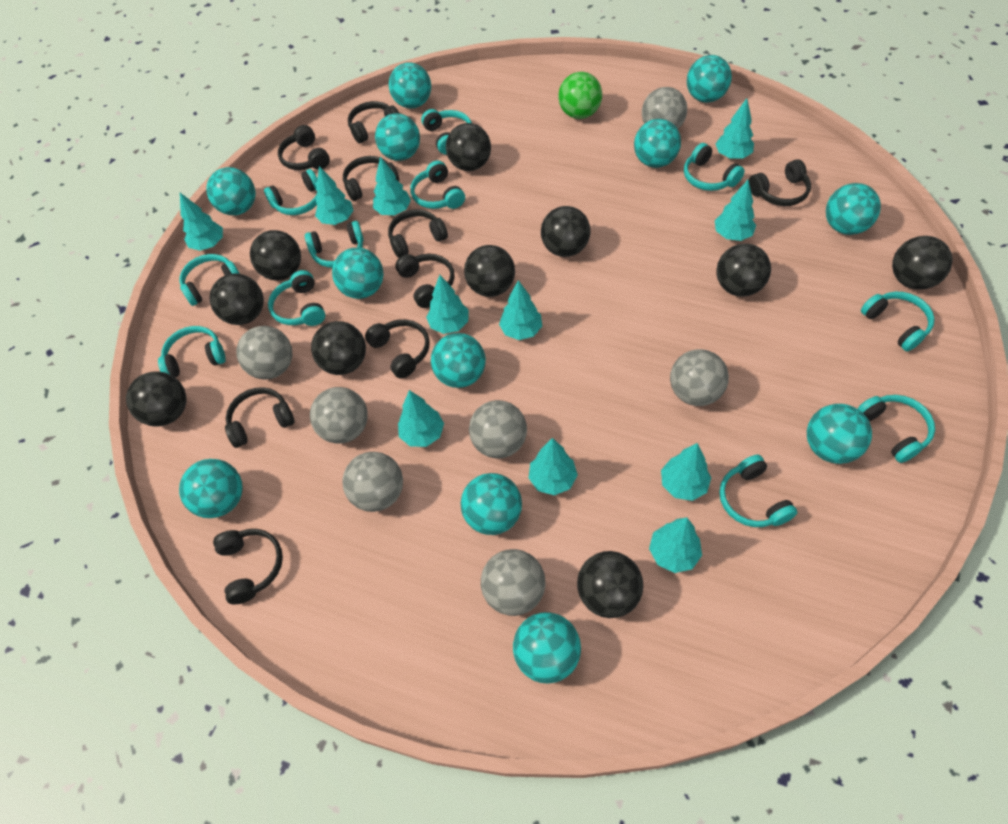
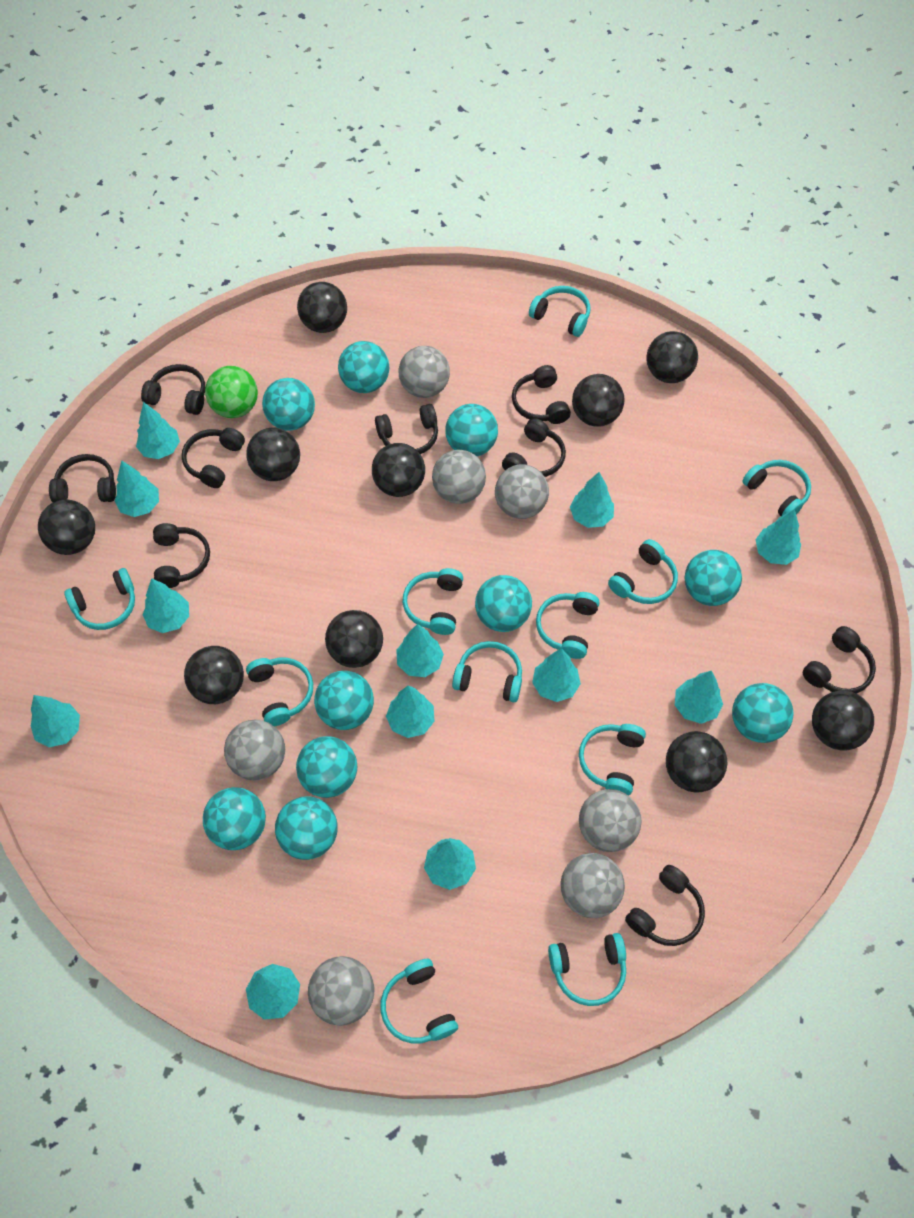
turquoise ball: [179,459,243,518] [206,167,256,215] [332,248,384,299] [375,113,420,161] [389,62,431,108] [431,333,486,388] [460,473,522,535] [513,612,581,683] [634,119,681,168] [687,55,732,102] [807,404,872,464] [826,183,881,235] = 12 -> [203,787,266,850] [262,378,315,431] [275,796,337,860] [296,736,357,798] [314,671,374,730] [338,341,389,393] [445,404,498,456] [475,575,532,632] [684,550,742,606] [732,683,794,743] = 10
turquoise tree: [180,193,223,251] [315,166,354,225] [373,157,411,215] [398,390,444,447] [426,275,469,334] [499,280,542,340] [528,438,578,495] [649,518,702,573] [661,443,711,501] [715,180,756,241] [716,98,754,159] = 11 -> [30,695,80,747] [115,460,159,517] [136,402,180,459] [143,578,189,633] [246,964,300,1020] [386,685,434,738] [396,624,444,677] [424,838,476,890] [532,648,581,702] [570,472,614,528] [675,671,723,724] [755,509,801,565] = 12

